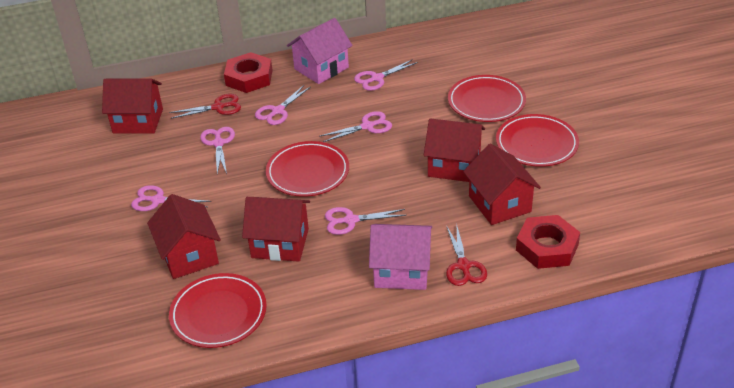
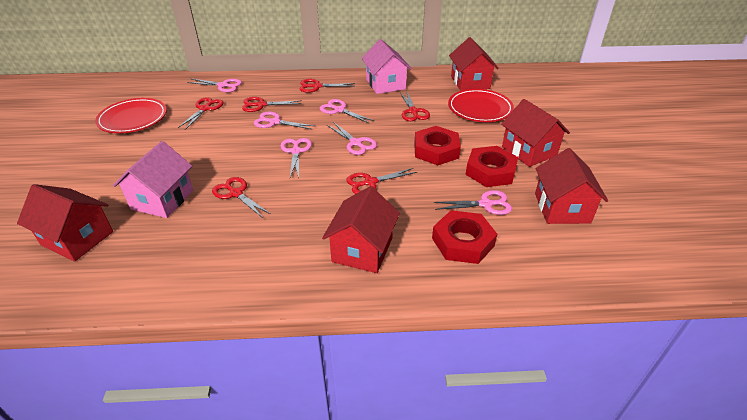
red nut: [224,52,273,93] [516,215,580,269] = 2 -> [414,126,461,165] [432,210,497,264] [465,146,518,187] = 3
red plate: [169,273,267,348] [266,141,349,197] [448,75,526,122] [496,114,579,167] = 4 -> [95,98,167,133] [448,89,514,122] = 2
red scissors: [169,94,241,119] [446,223,487,286] = 2 -> [178,97,224,130] [212,177,271,218] [242,97,302,112] [300,79,355,93] [346,168,417,194] [400,92,430,121] = 6

